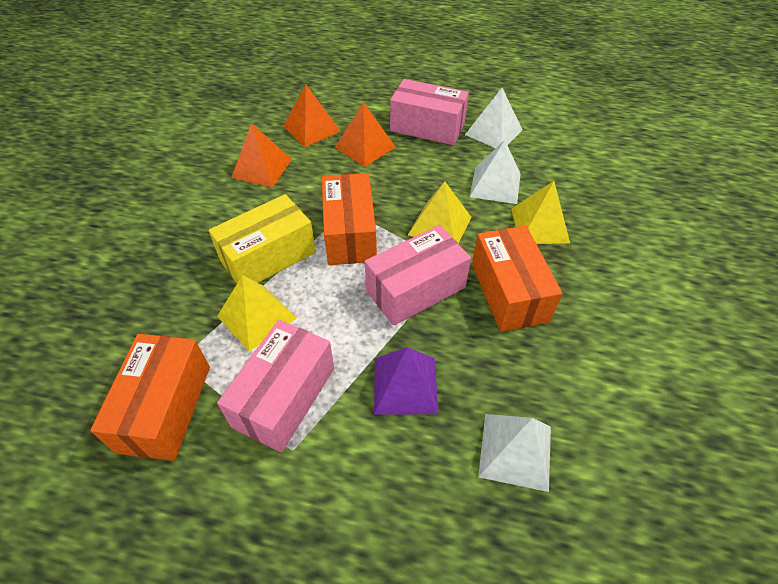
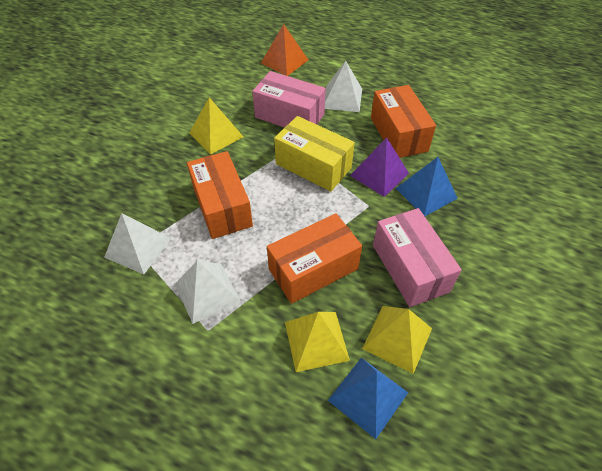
blue pyramid: none = 0 -> [328,358,408,439] [396,157,458,216] = 2
orange pyramid: [231,123,292,188] [283,85,341,147] [335,102,396,167] = 3 -> [261,24,308,76] = 1
pink box: [217,320,334,453] [365,225,471,326] [390,79,469,145] = 3 -> [252,71,326,127] [373,208,462,307] = 2

